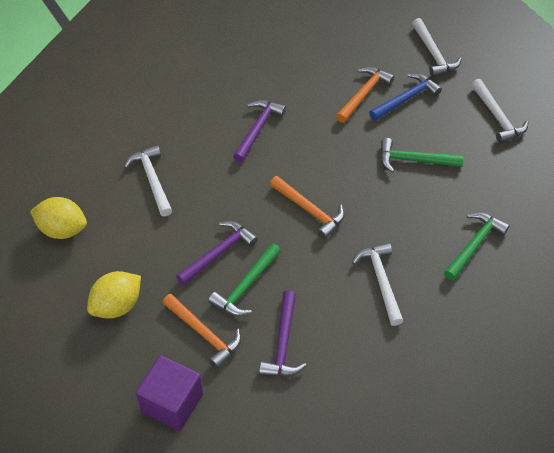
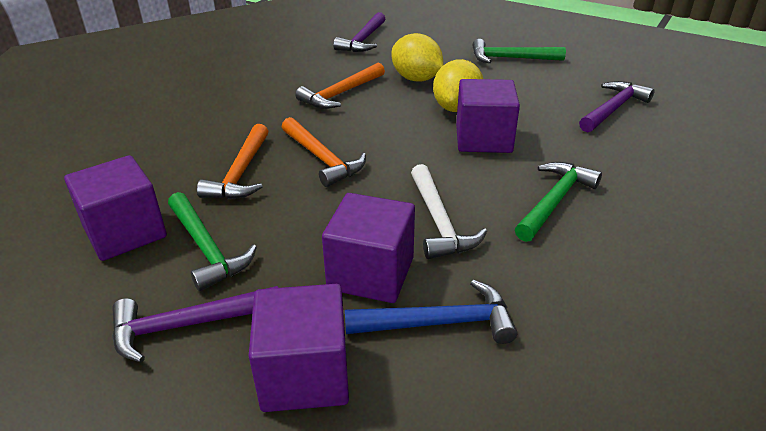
purple cube: [136,355,203,431] = 1 -> [64,155,167,261] [248,284,349,412] [322,193,415,303] [456,79,520,153] = 4
white hammer: [124,145,172,217] [352,242,403,326] [412,18,462,77] [471,79,528,144] = 4 -> [411,164,487,259] = 1

